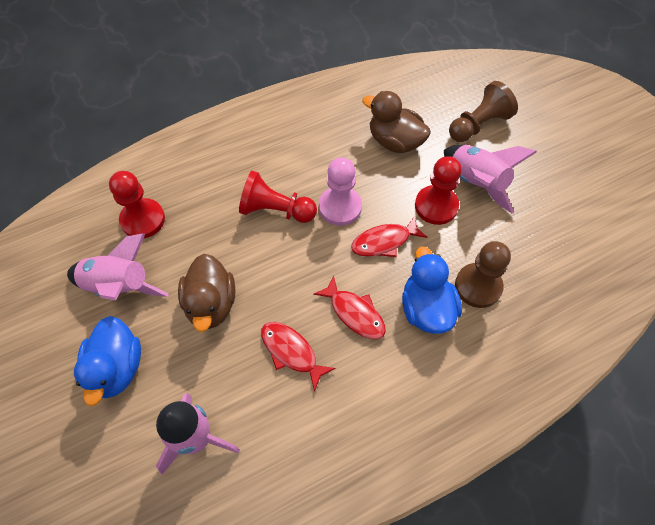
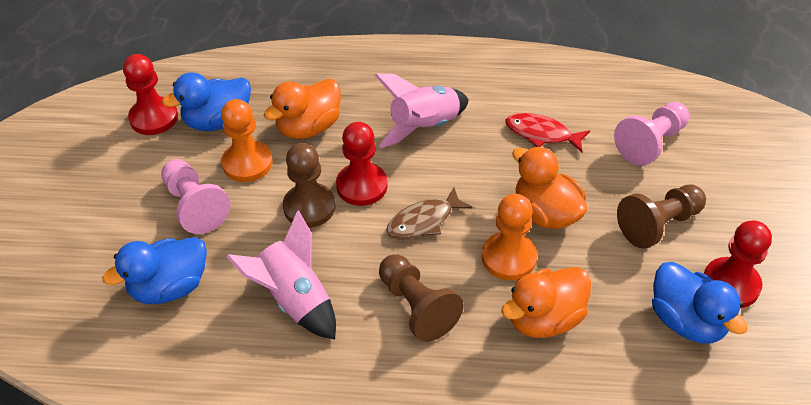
blue duck: [74,316,141,406] [402,246,462,334] = 2 -> [102,237,207,304] [162,73,251,131] [652,262,748,344] = 3
brown duck: [178,254,235,332] [362,91,431,153] = 2 -> none = 0
brown fish: none = 0 -> [386,187,473,239] = 1
brown pawn: [449,81,518,142] [455,241,511,308] = 2 -> [283,143,336,228] [379,254,464,342] [617,185,706,249] = 3
orange duck: none = 0 -> [264,79,341,139] [501,267,591,338] [512,146,587,229] = 3
orange pawn: none = 0 -> [221,99,273,182] [482,194,537,280] = 2
pink pawn: [319,157,362,226] = 1 -> [161,159,230,234] [614,102,690,166] = 2
pink rocket: [67,233,169,300] [156,393,240,475] [444,145,537,213] = 3 -> [226,210,336,339] [375,74,469,149] = 2
red fish: [261,322,336,392] [313,275,386,339] [351,216,427,257] = 3 -> [505,113,590,152] = 1

